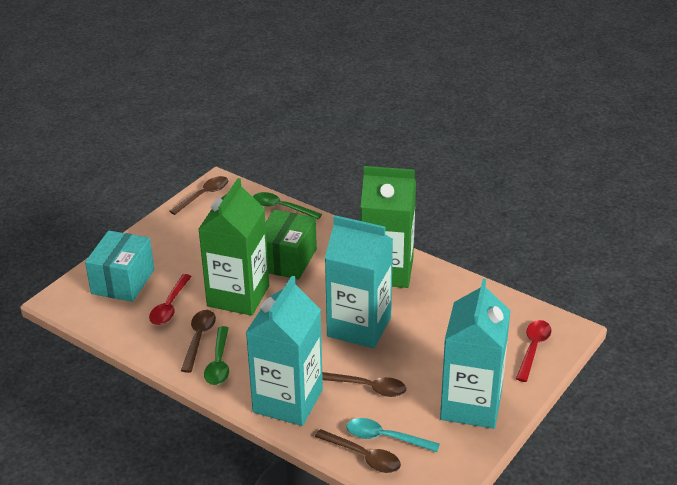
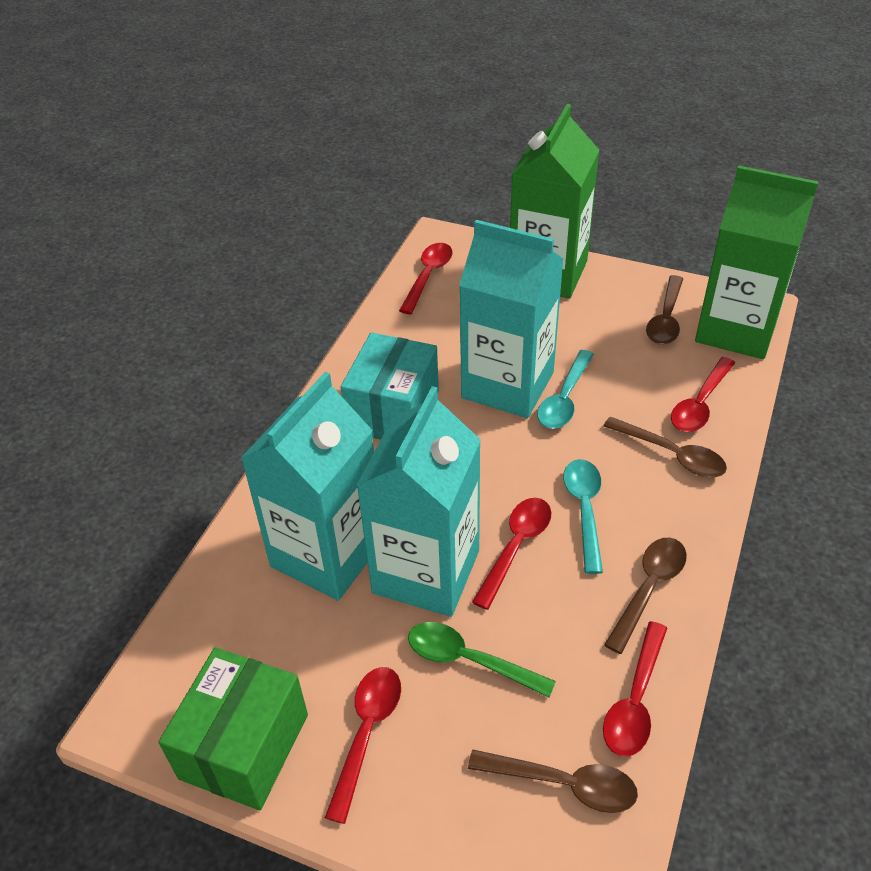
green spoon: [204,326,229,385] [253,192,322,219] = 2 -> [408,622,556,698] = 1
red spoon: [149,274,192,325] [516,320,552,382] = 2 -> [325,667,401,824] [399,243,452,314] [472,498,551,610] [603,621,667,757] [671,357,735,432] = 5
turquoise spoon: [346,418,440,452] = 1 -> [537,350,594,429] [563,459,603,574] = 2

